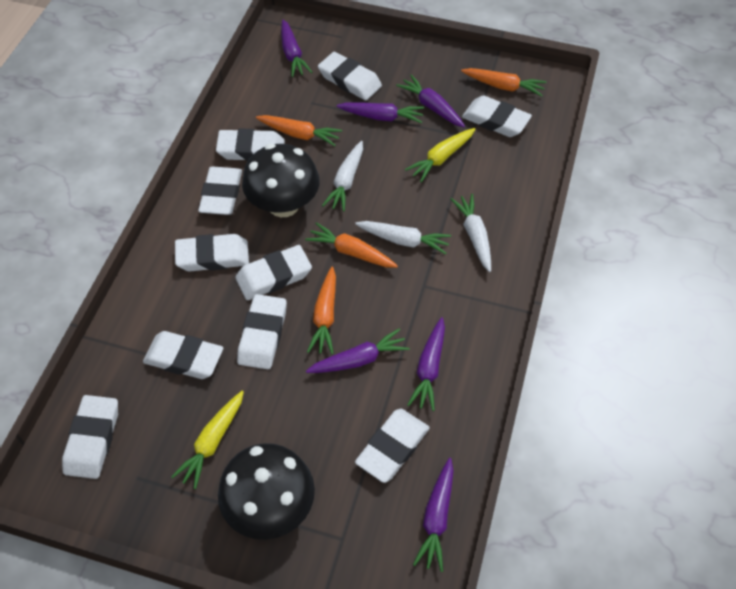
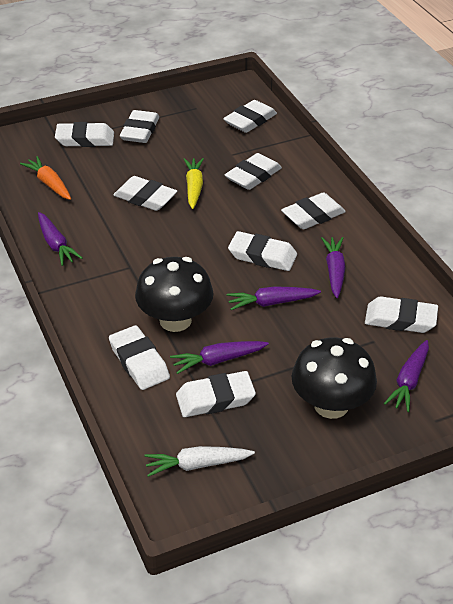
orange carrot: [256,115,342,146] [305,222,398,268] [307,267,336,354] [461,68,546,97] = 4 -> [20,156,71,200] = 1
purple carrot: [281,20,312,77] [306,328,410,373] [336,102,424,123] [396,75,465,127] [407,317,445,411] [413,458,454,572] = 6 -> [38,212,83,266] [170,341,269,374] [227,286,321,310] [321,237,346,298] [384,340,429,412] = 5
white carrot: [322,141,363,212] [355,221,451,254] [451,194,491,272] = 3 -> [144,446,255,477] = 1
yellow carrot: [171,391,244,489] [405,128,475,182] = 2 -> [184,158,204,209] = 1

